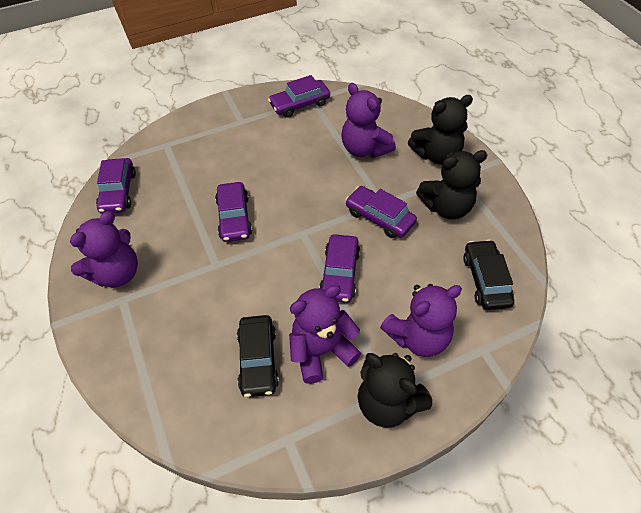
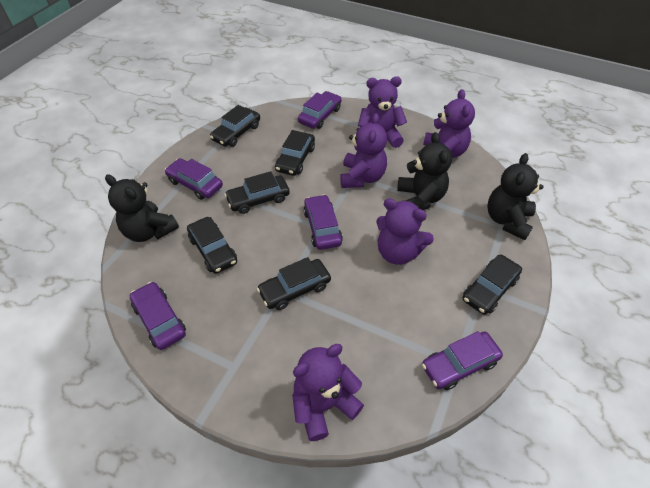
black car: [237,315,279,397] [463,240,514,310] = 2 -> [187,217,237,274] [210,105,260,147] [224,171,290,214] [257,257,331,310] [275,130,315,176] [462,255,522,315] = 6
purple teddy bear: [70,211,138,288] [289,285,361,384] [341,83,396,158] [380,284,462,357] = 4 -> [292,344,364,441] [340,113,387,188] [358,76,407,148] [376,198,434,265] [423,89,475,158] = 5

